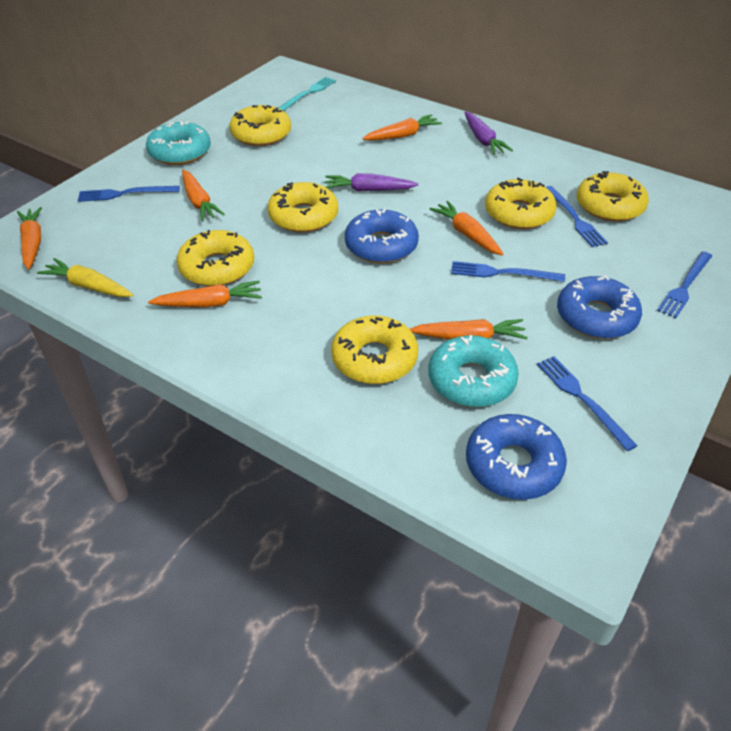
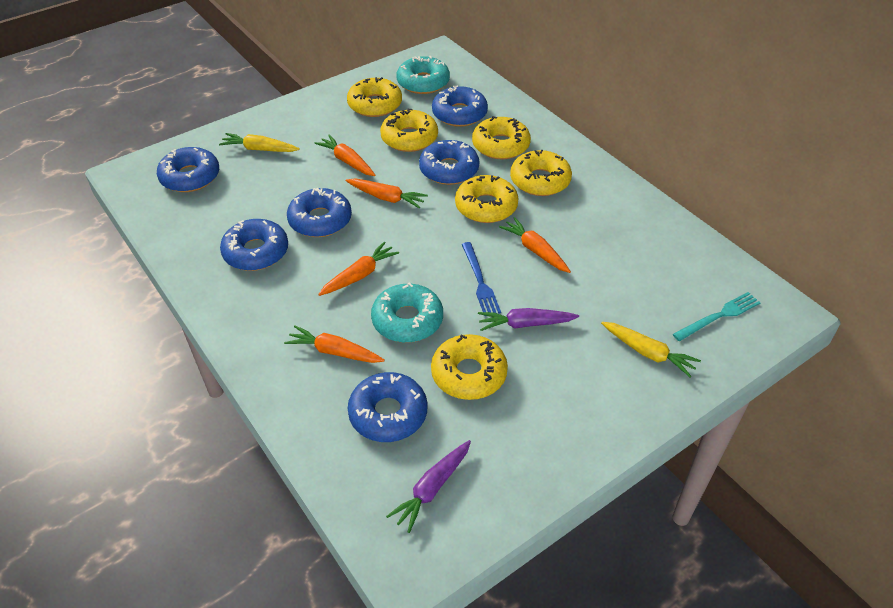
blue donut: [345,209,419,263] [466,414,567,500] [557,275,642,339] = 3 -> [157,147,219,192] [220,219,288,271] [287,188,352,237] [348,372,427,442] [419,140,479,185] [432,86,488,127] = 6
blue fork: [78,186,180,202] [451,261,565,282] [537,356,638,451] [546,186,608,247] [657,252,712,318] = 5 -> [462,242,501,316] = 1
orange carrot: [17,207,42,269] [148,281,262,307] [182,170,225,221] [362,114,442,141] [410,319,528,340] [429,201,504,256] = 6 -> [284,326,385,363] [314,135,376,176] [318,241,399,296] [346,179,428,209] [499,217,571,273] = 5
yellow carrot: [37,258,133,297] = 1 -> [219,133,300,152] [601,322,701,377] = 2

